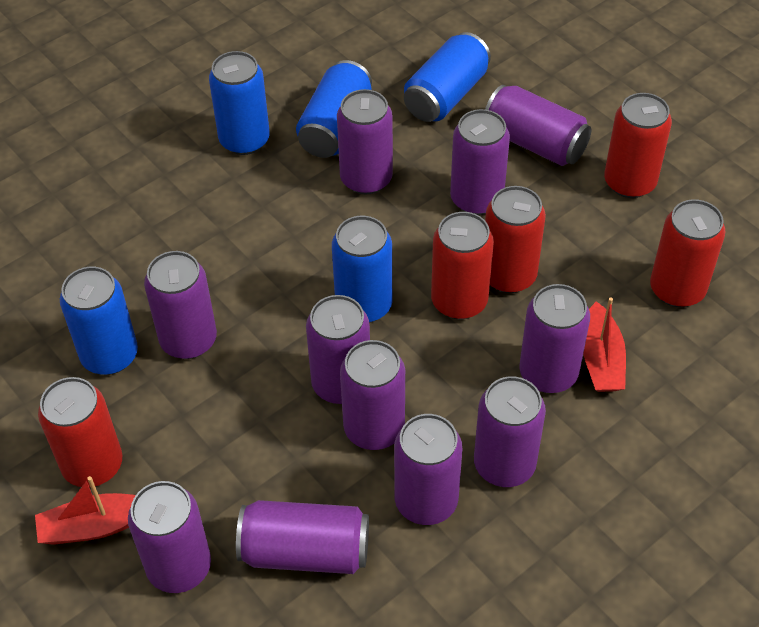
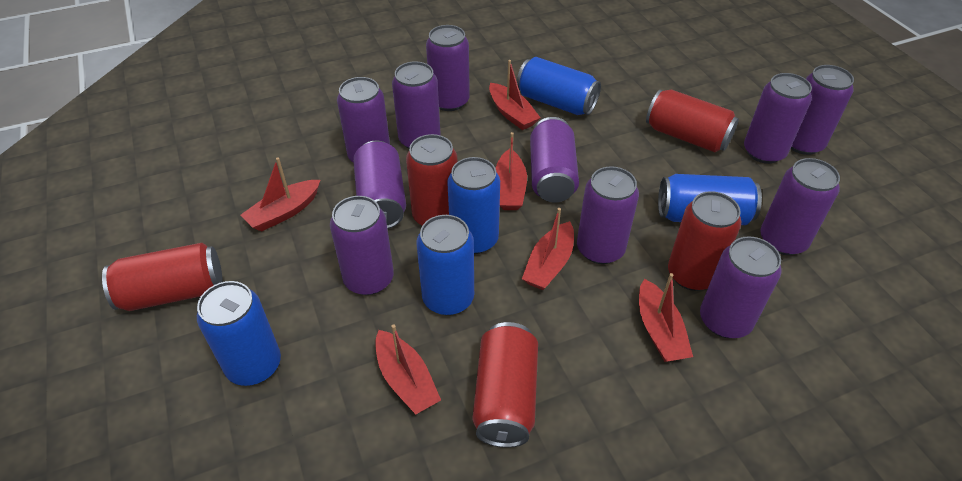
red boat: [35,476,136,545] [583,298,626,392] = 2 -> [241,157,320,232] [375,324,441,415] [489,60,541,130] [495,132,527,210] [522,208,574,290] [639,273,693,362] = 6

